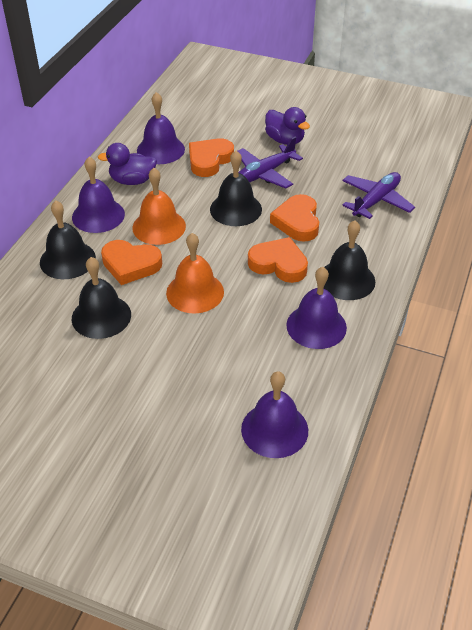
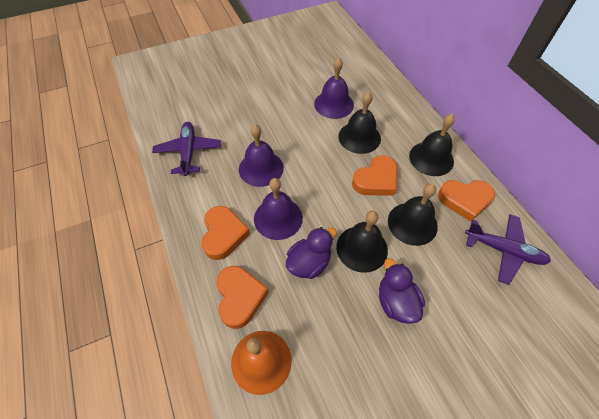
orange bell: [132,168,186,245] [166,233,224,314] = 2 -> [231,331,292,395] = 1
purple bell: [72,157,125,233] [137,92,185,164] [241,371,308,458] [286,267,347,349] = 4 -> [239,124,284,187] [254,178,303,240] [314,57,354,119] = 3

